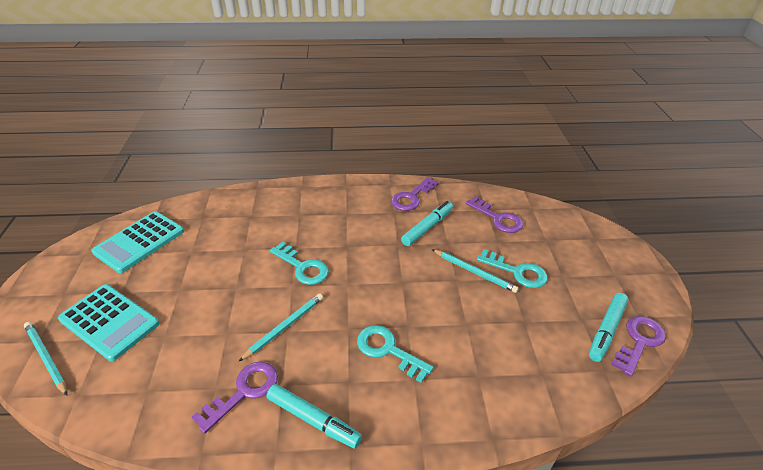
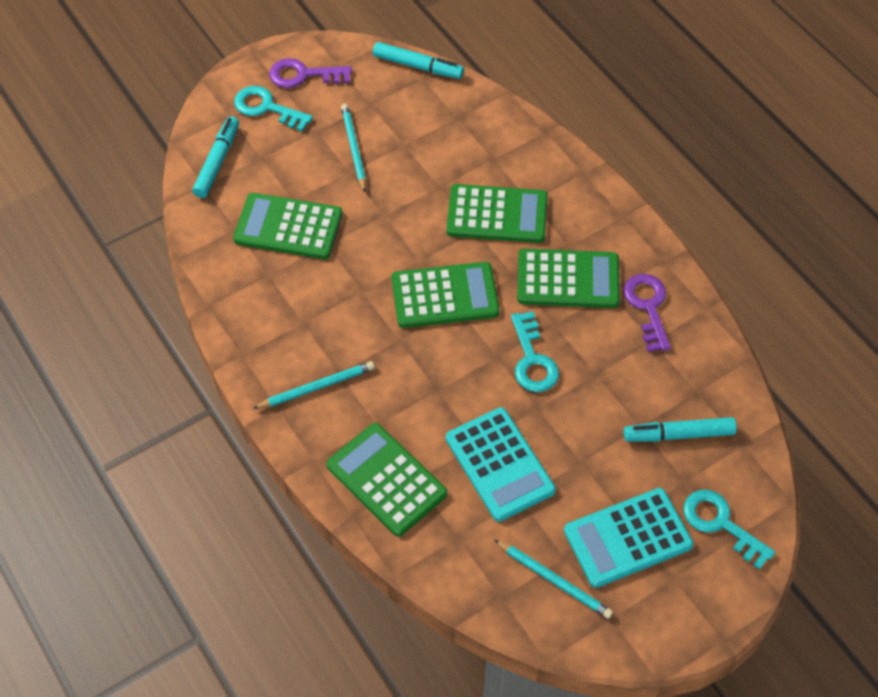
green calculator: none = 0 -> [233,193,342,259] [326,423,447,537] [392,262,500,328] [446,184,548,243] [517,249,620,308] = 5
purple key: [192,362,278,434] [391,177,439,211] [466,196,523,233] [611,316,666,376] = 4 -> [269,58,352,88] [623,274,671,352] = 2

